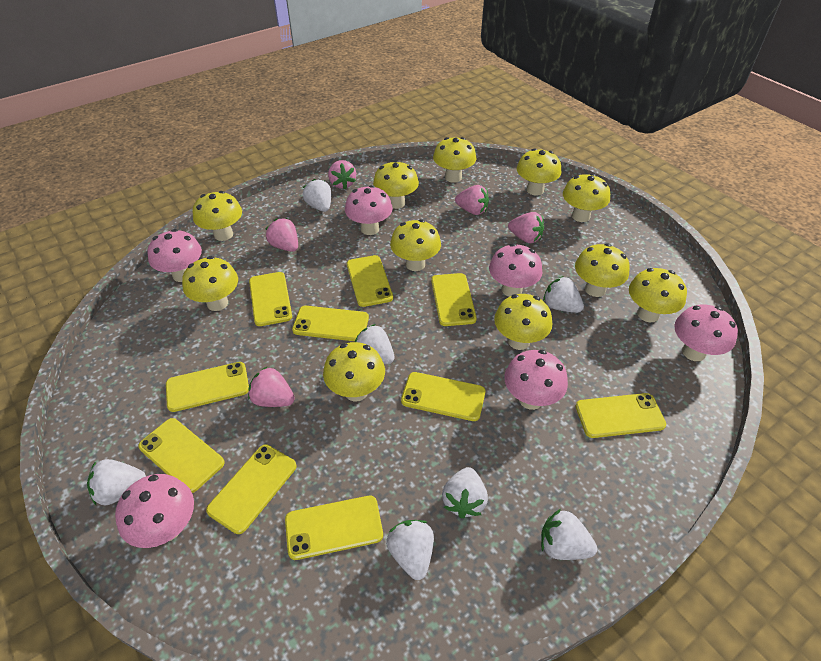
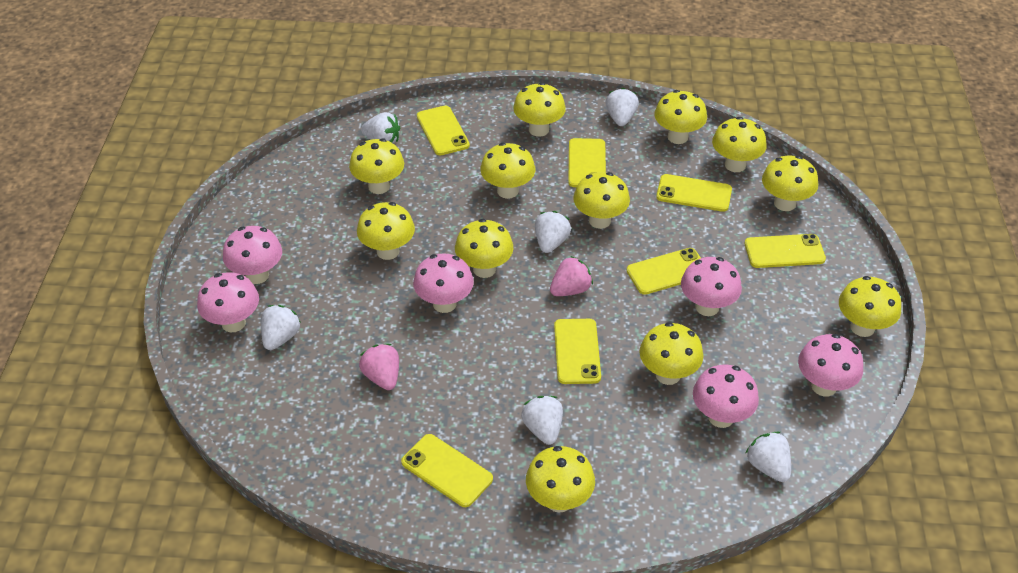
pink strawberry: [248,367,295,407] [266,218,298,252] [328,160,356,189] [455,185,489,215] [508,212,544,243] = 5 -> [359,344,399,390] [550,256,593,296] = 2
white strawberry: [87,459,146,505] [303,179,331,212] [355,324,395,364] [386,520,434,580] [442,467,488,519] [541,509,597,560] [543,276,584,313] = 7 -> [261,305,301,350] [361,112,400,144] [521,396,563,445] [535,211,571,253] [605,88,639,126] [746,432,791,482] = 6
yellow mushroom: [182,256,238,311] [193,191,242,241] [323,342,385,402] [373,160,419,209] [390,219,441,271] [433,137,476,183] [494,294,552,350] [517,148,561,195] [563,174,610,222] [575,243,630,297] [629,268,687,322] = 11 -> [349,139,404,194] [357,202,415,260] [455,219,514,278] [480,143,535,199] [513,82,566,137] [526,446,595,513] [573,172,630,229] [640,322,703,385] [654,90,707,144] [712,117,767,172] [762,156,818,211] [839,276,901,337] = 12
yellow phone: [138,418,225,493] [166,362,249,412] [206,445,297,534] [249,272,292,326] [285,496,383,560] [292,306,369,341] [347,255,393,307] [401,372,485,421] [431,273,477,326] [575,393,666,438] = 10 -> [401,434,493,507] [417,105,470,155] [554,319,601,384] [568,138,606,187] [626,248,701,295] [656,174,732,212] [744,234,826,268] = 7

